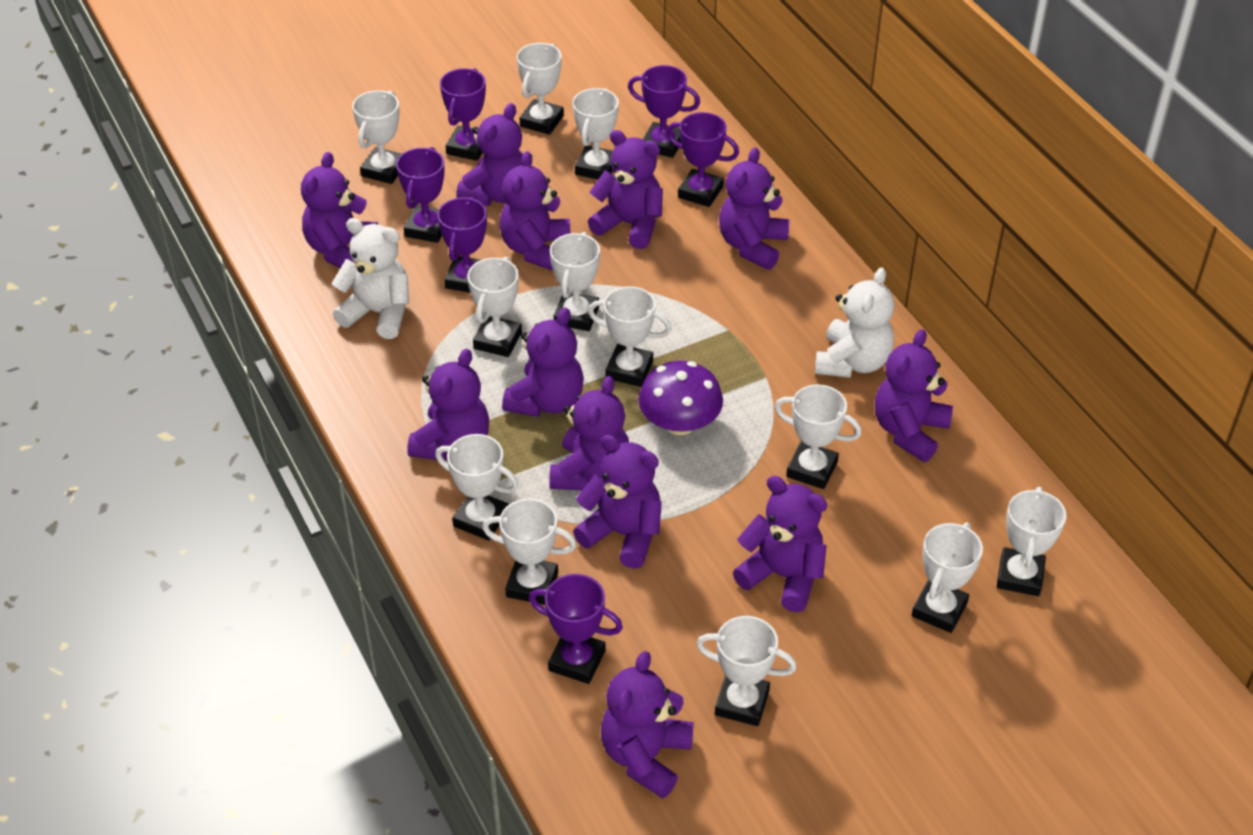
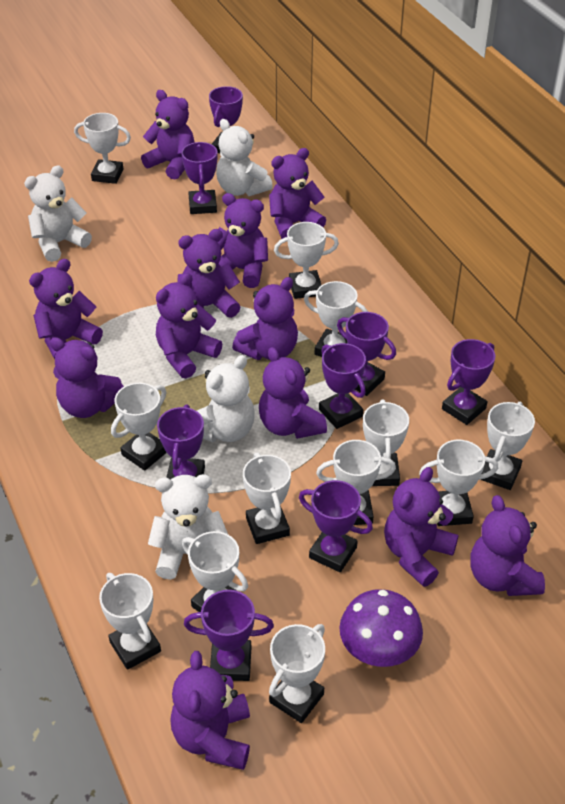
purple trophy: [396,147,444,243] [437,196,487,293] [440,68,486,161] [529,574,623,684] [628,65,700,158] [666,112,739,207] = 6 -> [157,405,205,480] [181,142,218,214] [184,590,274,681] [209,86,243,153] [299,480,373,572] [319,343,366,429] [337,312,396,396] [442,339,495,425] = 8
white teddy bear: [331,218,409,339] [815,267,894,378] = 2 -> [24,165,92,262] [148,474,228,580] [197,355,255,442] [216,119,273,196] = 4

